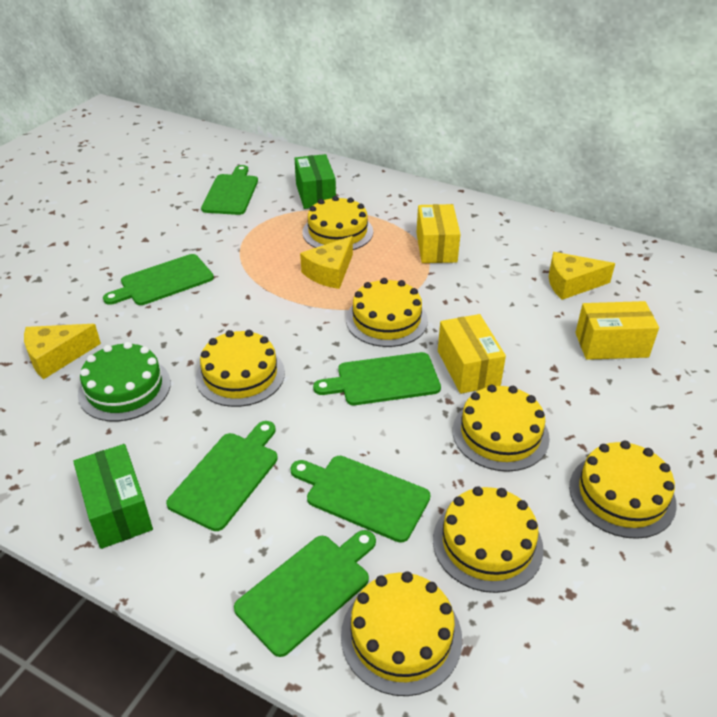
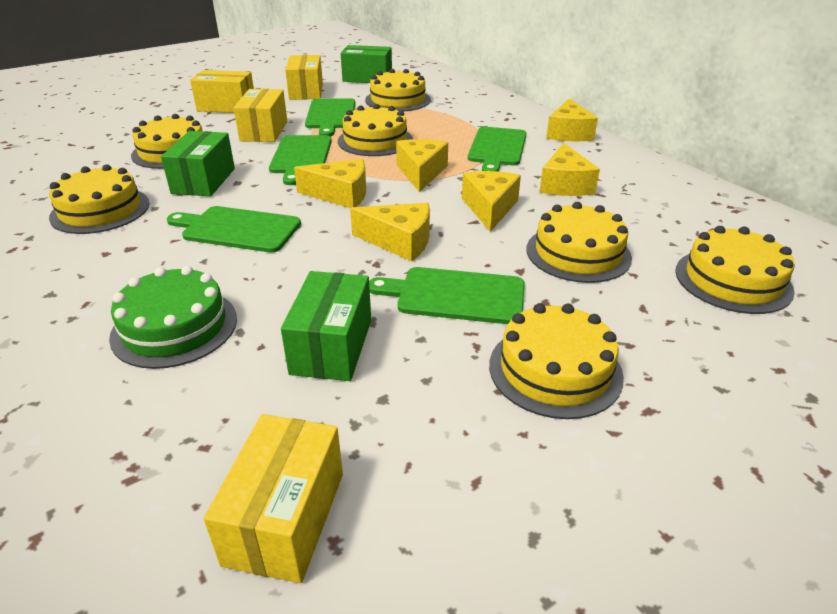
green box: [73,444,153,549] [295,154,336,209] = 2 -> [161,131,235,196] [281,271,371,381] [340,45,392,83] = 3
green cutting board: [103,254,214,305] [166,421,278,531] [201,165,258,215] [234,530,376,657] [290,456,431,543] [313,352,441,405] = 6 -> [167,206,301,253] [269,135,332,185] [305,98,355,137] [369,267,525,324] [468,127,527,171] = 5
yellow box: [416,204,460,263] [438,314,506,394] [575,301,659,360] = 3 -> [190,70,254,113] [203,414,343,583] [234,89,287,142] [285,55,323,100] = 4
yellow cheese: [24,324,101,379] [300,236,353,289] [549,252,615,300] = 3 -> [294,159,366,208] [350,203,430,261] [396,139,448,192] [462,171,521,232] [539,143,600,196] [546,98,598,141] = 6

